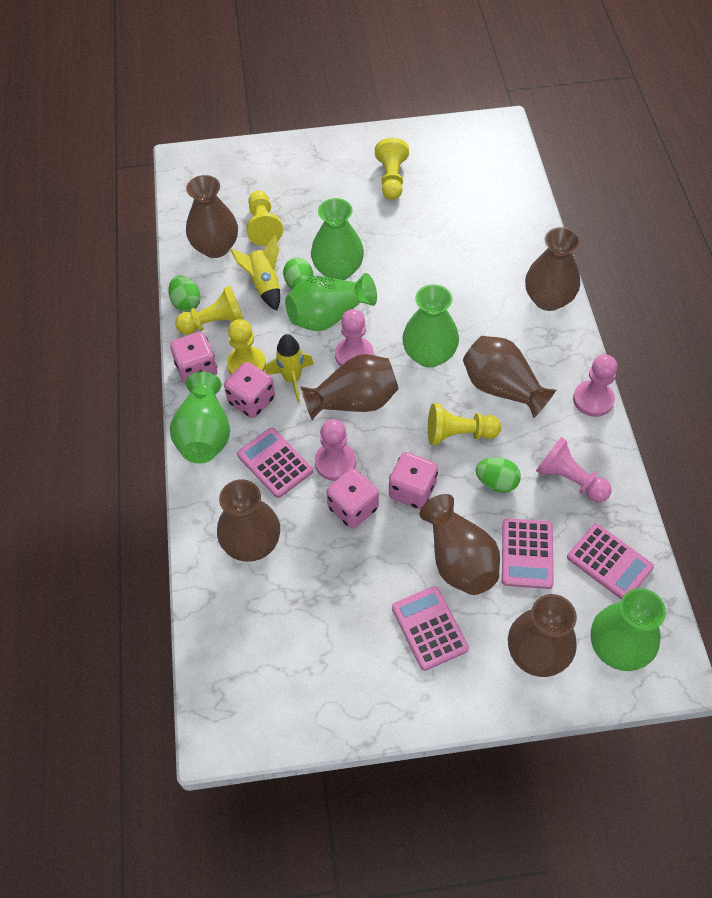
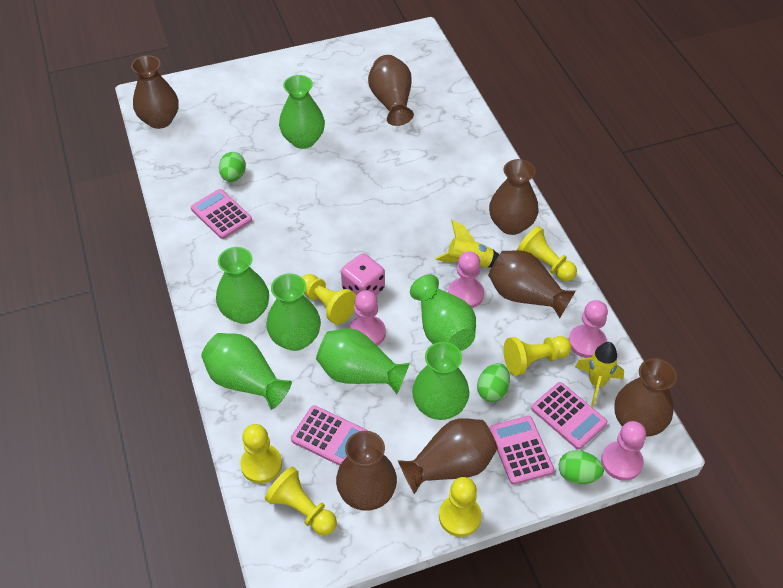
green vase: [170,371,230,463] [285,273,377,331] [311,198,364,280] [402,284,459,368] [591,588,666,671] = 5 -> [201,333,292,410] [216,247,269,324] [266,273,321,351] [279,75,325,149] [316,328,410,394] [410,275,476,351] [412,342,469,420] = 7
pink dice: [170,332,217,385] [224,362,275,418] [326,469,379,529] [389,452,438,509] = 4 -> [341,253,385,295] = 1
yellow pawn: [175,286,244,335] [227,319,266,375] [246,191,283,246] [375,138,409,200] [428,403,501,445] = 5 -> [240,424,282,484] [265,467,337,535] [302,274,357,325] [439,477,482,537] [503,336,571,376] [517,226,577,281] = 6

